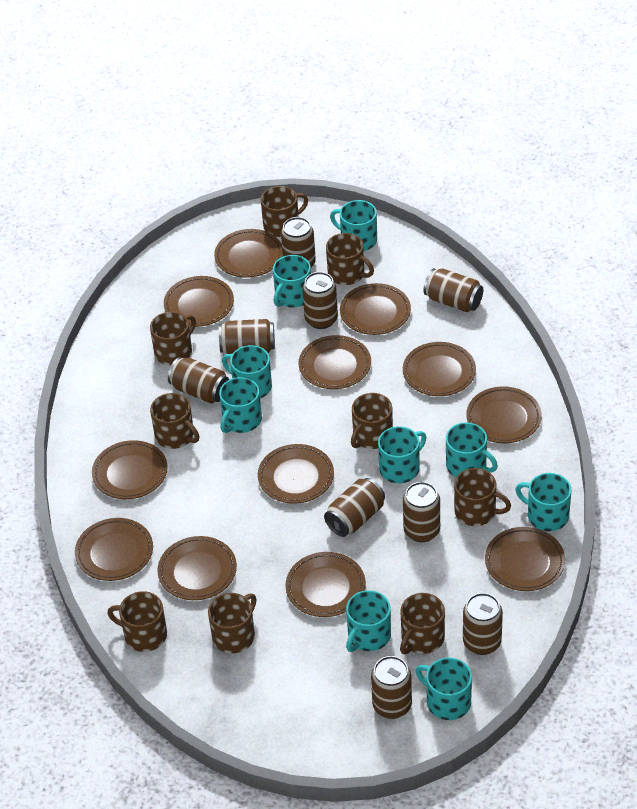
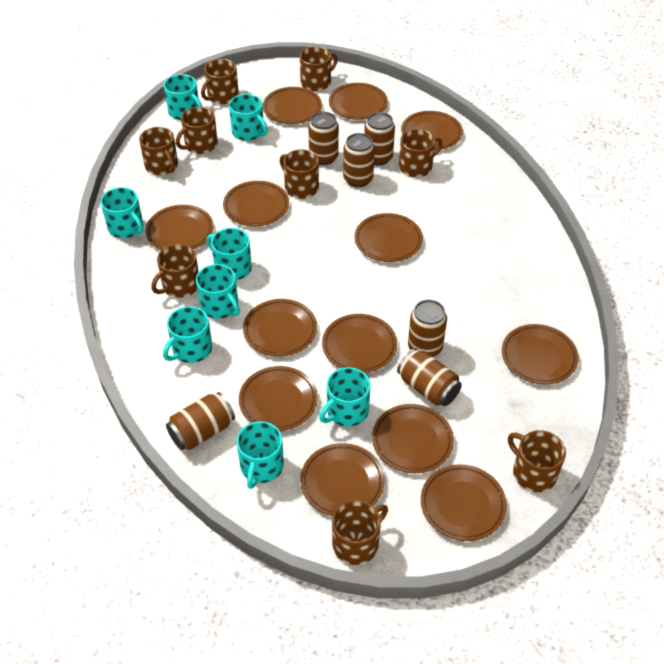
brown can: [168,357,229,404] [219,319,275,354] [281,217,316,267] [302,272,338,329] [324,478,385,537] [371,656,412,719] [403,482,440,542] [423,268,483,312] [463,593,503,655] = 9 -> [166,392,235,450] [308,112,339,165] [343,133,375,187] [364,112,395,166] [397,348,462,406] [408,300,447,357] = 6
brown plate: [75,518,153,581] [92,440,168,499] [157,536,237,600] [164,276,234,327] [214,229,283,278] [258,444,334,504] [285,552,366,617] [299,335,371,389] [340,283,411,335] [403,342,476,396] [466,386,542,443] [485,527,565,591] = 12 -> [146,205,214,250] [223,181,289,227] [239,366,318,431] [243,299,317,357] [263,87,322,124] [300,443,385,516] [322,314,397,373] [329,83,388,120] [355,213,423,262] [372,404,454,473] [401,111,463,150] [421,464,507,541] [502,324,579,385] = 13
turquoise mug: [219,377,262,433] [222,345,272,398] [273,255,311,308] [330,200,377,251] [346,590,391,652] [378,426,426,483] [416,657,472,720] [446,423,498,477] [515,473,571,531] = 9 -> [101,187,143,238] [163,306,212,363] [164,74,202,120] [196,264,240,319] [206,228,252,280] [229,94,268,141] [237,421,284,489] [319,367,370,427] = 8

